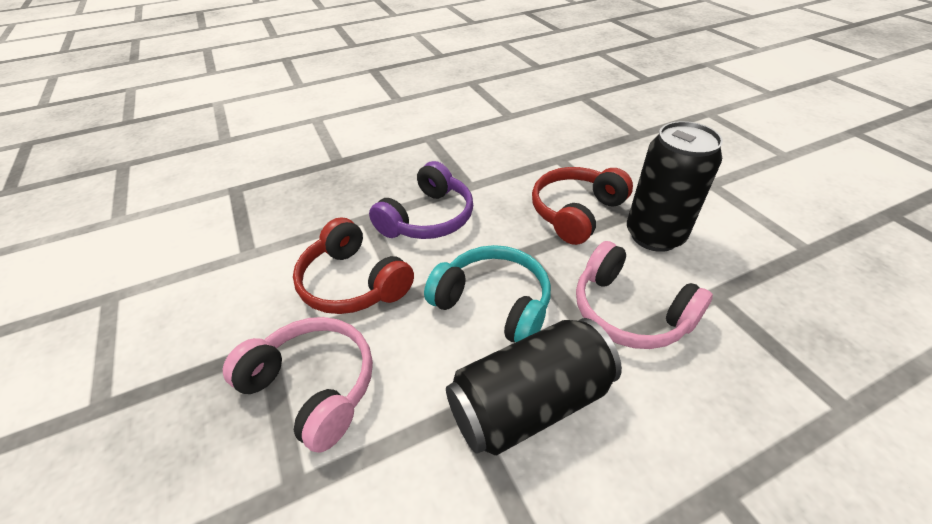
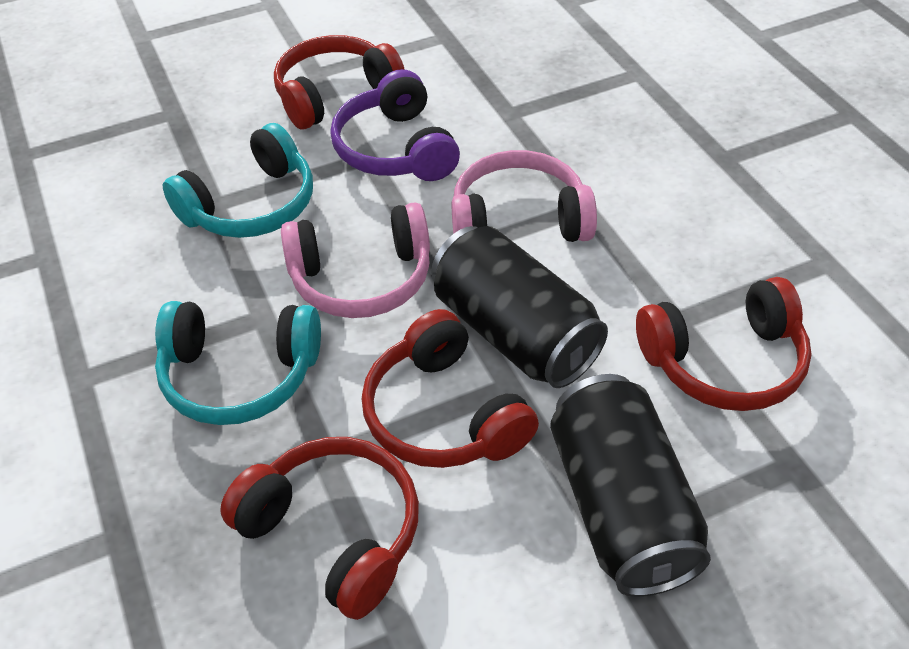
red headphones: [293,217,414,314] [532,167,633,245] = 2 -> [220,437,419,620] [274,35,405,129] [362,309,539,468] [636,277,812,411] = 4
turquoise headphones: [424,245,551,343] = 1 -> [155,301,321,425] [163,123,313,238] = 2

